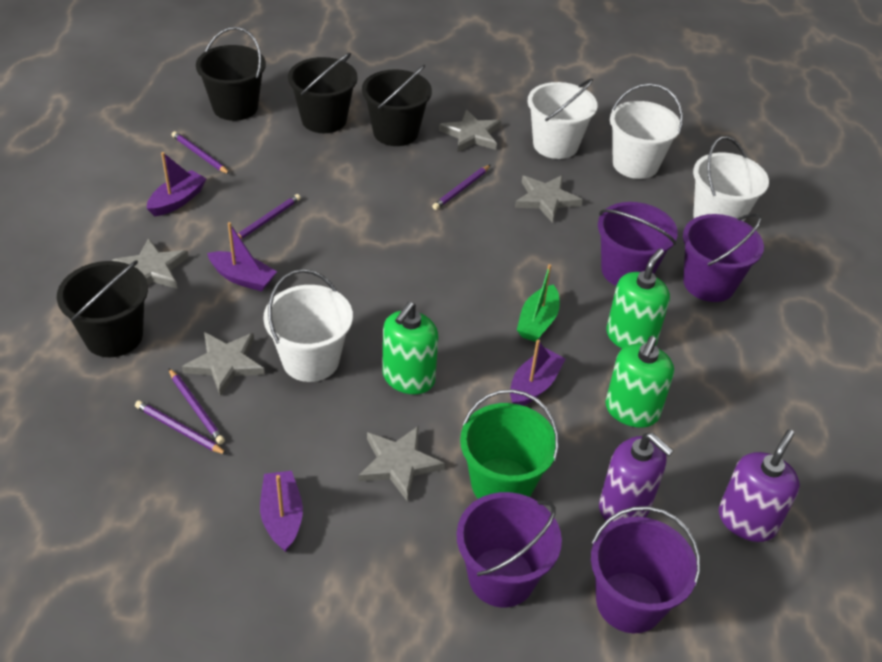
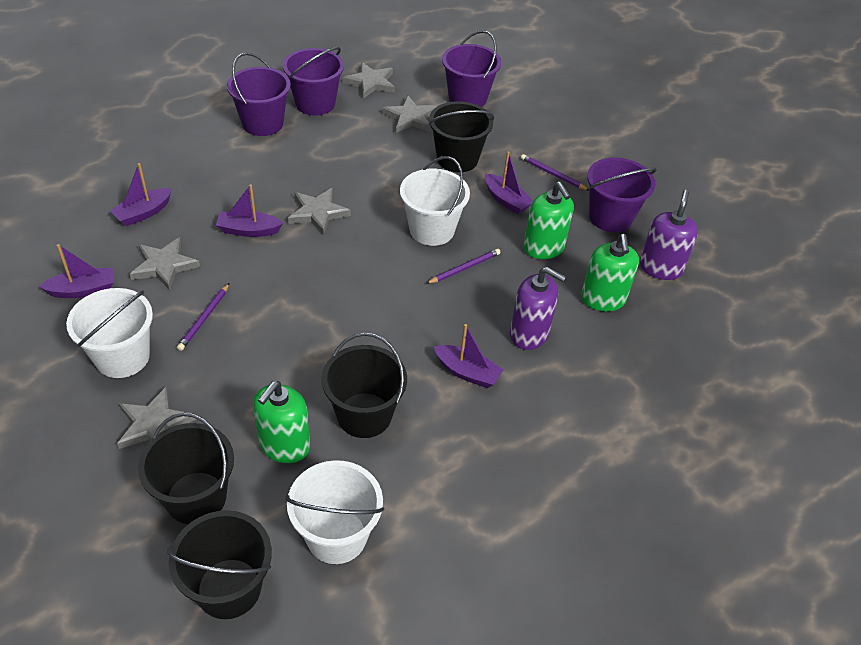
green boat: [517,264,560,342] = 1 -> none = 0
green bucket: [460,389,559,499] = 1 -> none = 0
purple boat: [147,152,207,216] [207,222,277,292] [260,471,303,552] [510,340,565,406] = 4 -> [39,244,114,298] [110,163,172,226] [216,184,283,237] [433,324,504,388] [485,151,533,214] = 5
purple pencil: [135,401,228,455] [169,368,225,444] [172,131,230,174] [237,194,301,239] [432,165,490,210] = 5 -> [177,283,229,351] [426,249,501,284] [521,154,589,191] = 3
white bucket: [263,269,353,382] [528,78,598,159] [610,83,683,179] [693,136,769,221] = 4 -> [66,288,153,378] [285,460,384,564] [400,156,470,246] = 3

